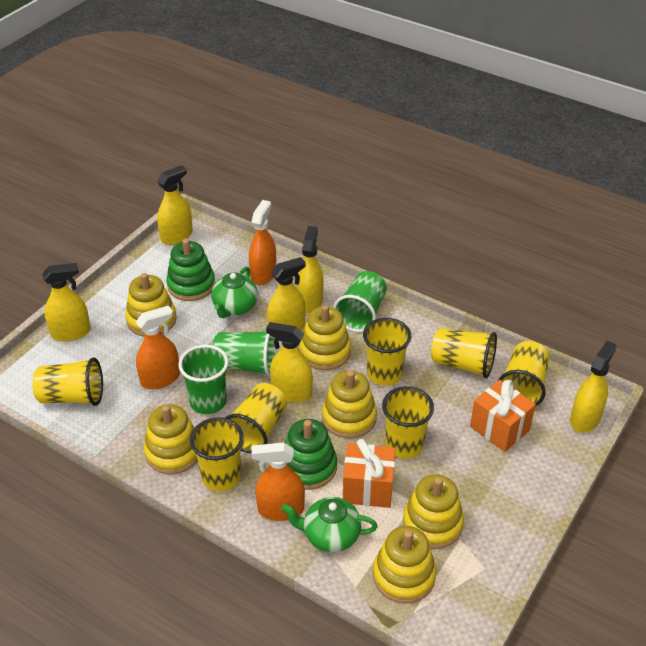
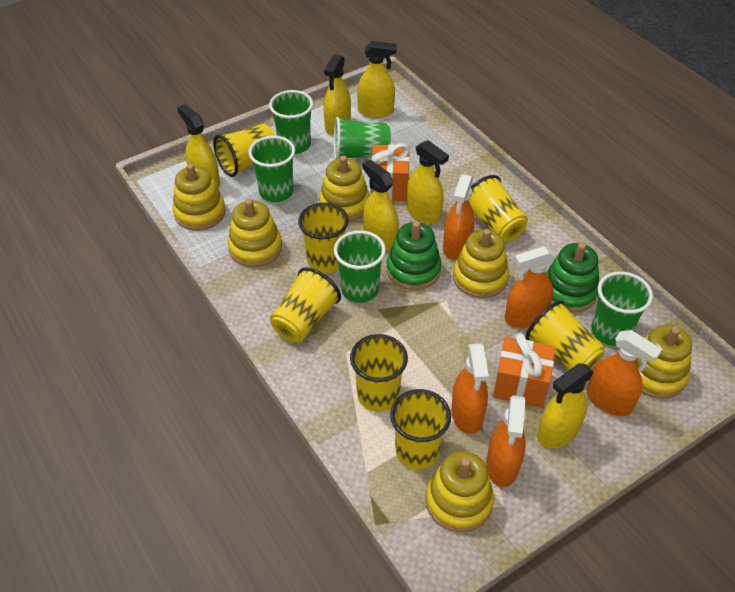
green cup: [178,345,228,414] [212,331,277,376] [333,271,387,332] = 3 -> [249,136,295,202] [269,90,313,154] [334,117,391,159] [334,230,386,303] [591,271,653,346] = 5
green teapot: [211,267,258,318] [282,497,378,552] = 2 -> none = 0
orange spray bottle: [136,306,180,390] [249,200,276,286] [252,443,305,521] = 3 -> [443,174,474,260] [451,343,489,434] [486,395,526,487] [505,246,556,328] [587,330,662,416] = 5

